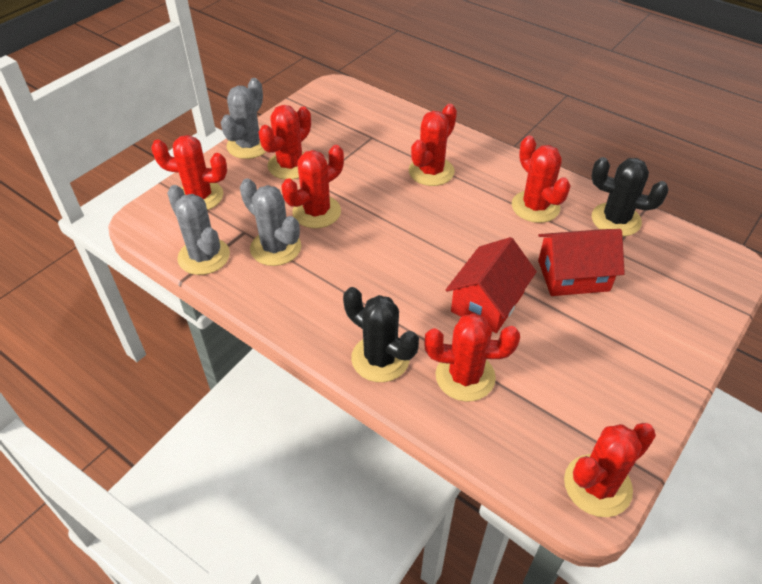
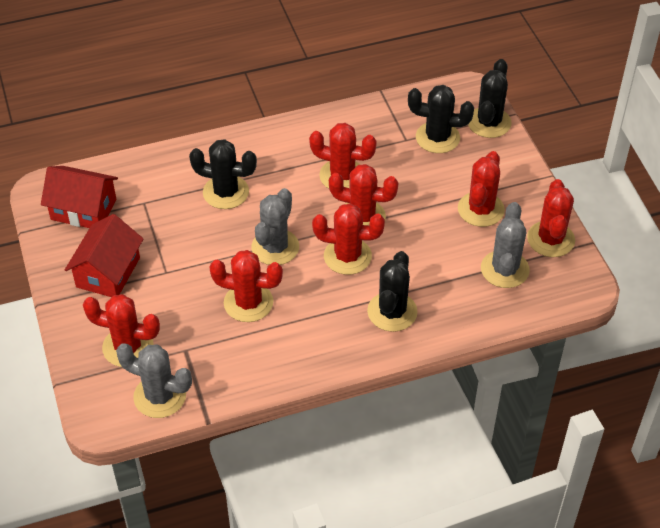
black cactus: [343,287,419,382] [591,157,669,236] = 2 -> [189,139,257,209] [367,251,418,332] [408,85,474,153] [468,59,512,138] = 4

